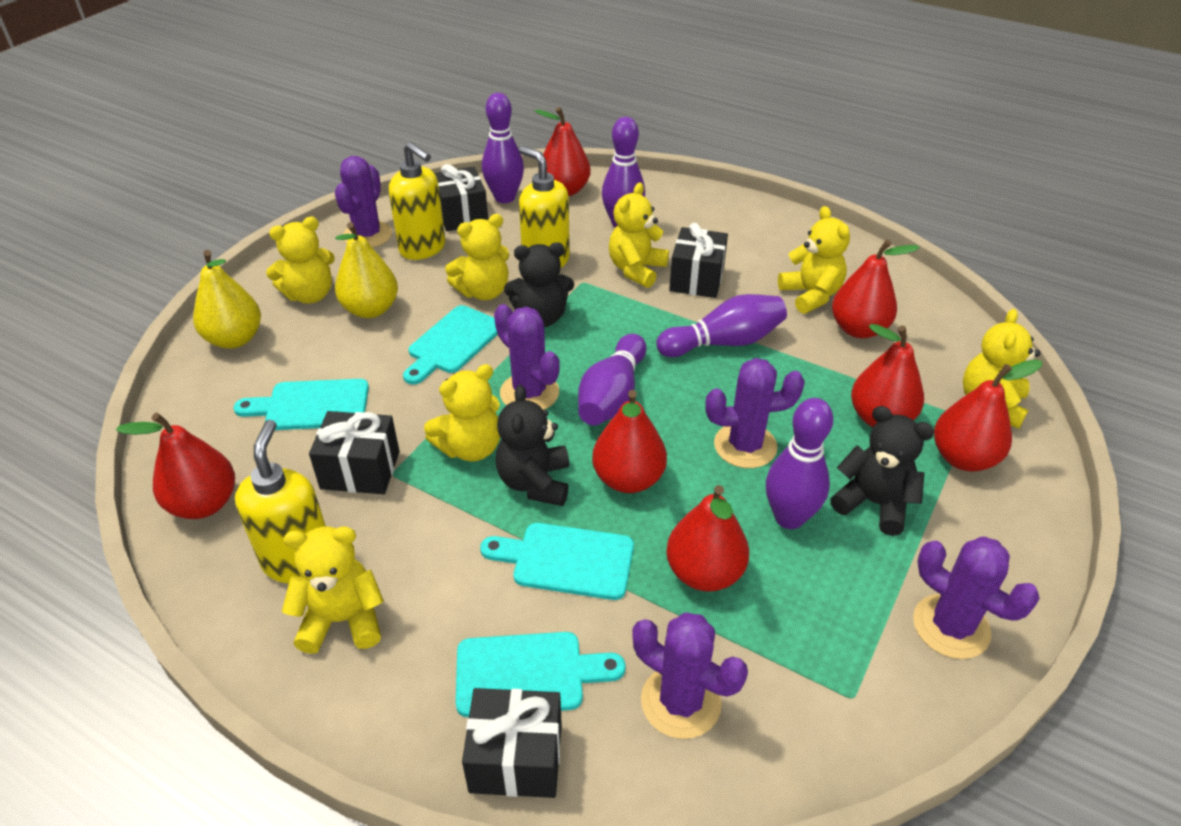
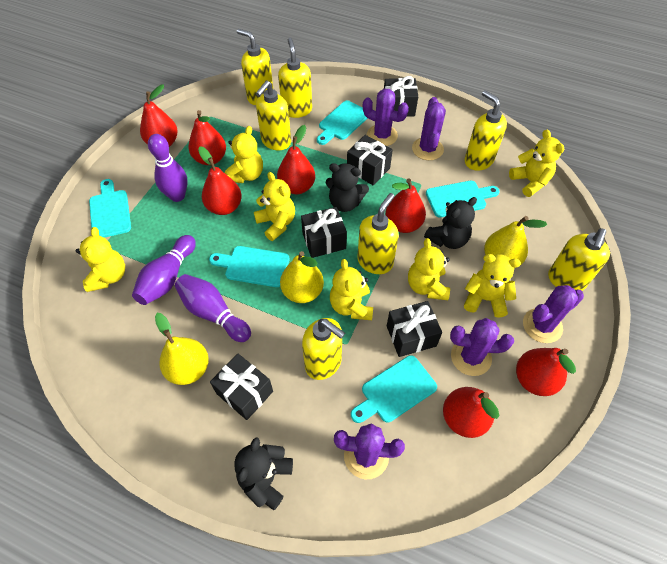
black gift: [309,411,400,494] [434,164,488,231] [462,688,562,798] [669,223,728,298] = 4 -> [210,354,273,420] [301,207,347,258] [347,135,393,185] [384,76,418,116] [387,301,442,357] = 5
purple bowling pin: [482,93,524,203] [578,334,646,425] [602,117,645,228] [656,294,787,357] [766,398,833,529] = 5 -> [132,235,196,305] [148,134,188,202] [175,274,251,342] = 3
turquoise cutting board: [234,379,369,430] [403,305,498,384] [456,632,626,717] [480,523,634,600] = 4 -> [89,179,131,238] [209,246,289,287] [317,100,368,145] [351,355,437,423] [426,181,500,218] = 5
yellow pear: [193,250,261,349] [335,222,398,318] = 2 -> [155,313,209,385] [280,251,324,303] [484,216,547,264] = 3
yellow soap dispenser: [235,420,326,583] [389,142,445,260] [519,146,570,268] = 3 -> [237,29,273,105] [256,81,291,150] [278,38,312,118] [302,318,345,380] [357,193,399,274] [464,90,507,171] [548,228,610,291] = 7

